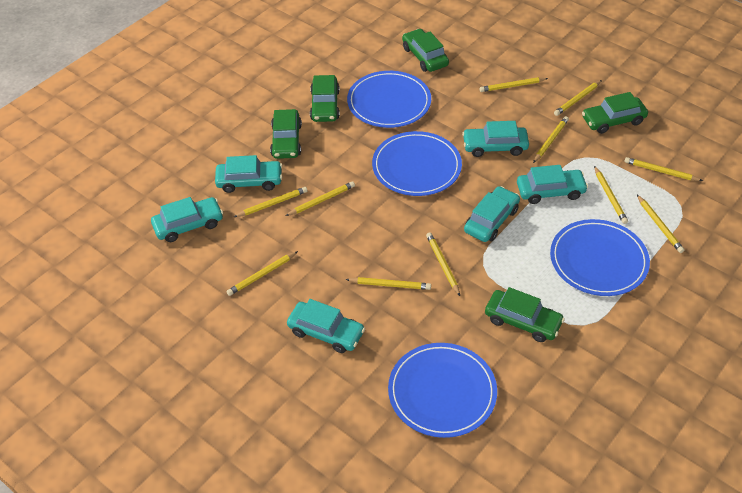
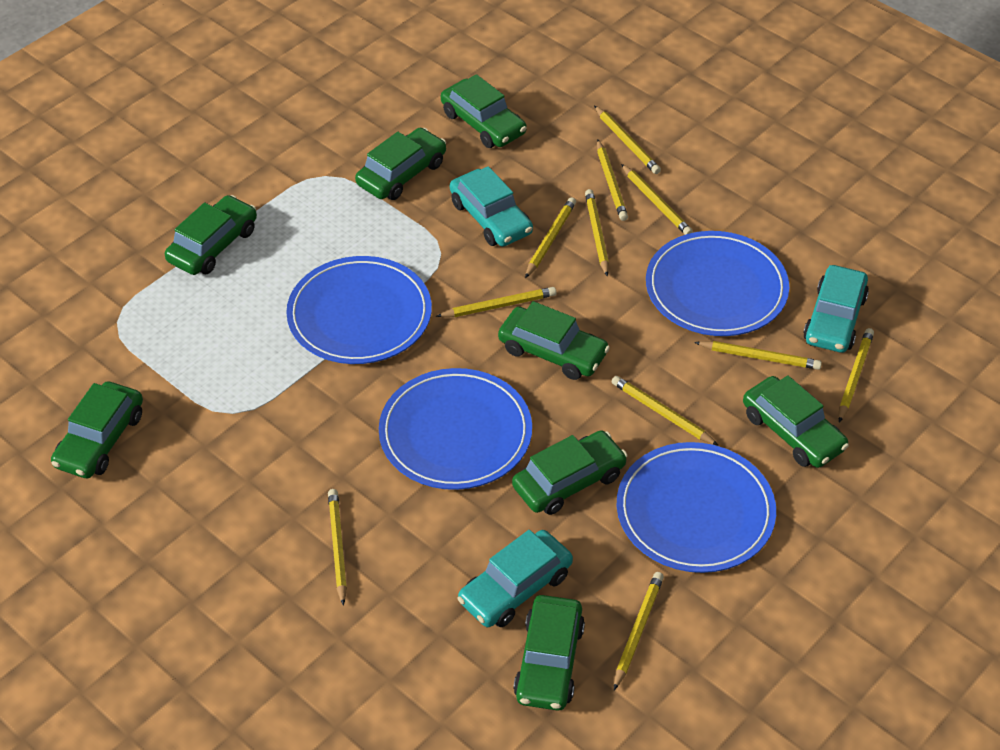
green car: [270,109,302,159] [310,75,340,122] [402,29,449,72] [485,287,565,342] [582,92,648,134] = 5 -> [51,381,143,478] [165,195,257,275] [355,128,446,200] [441,74,527,148] [498,301,610,380] [512,430,627,515] [514,595,585,711] [743,375,849,468] = 8
turquoise car: [151,197,223,242] [215,155,282,193] [287,299,365,353] [462,121,529,157] [464,186,520,242] [517,165,588,204] = 6 -> [450,166,533,247] [457,530,573,627] [803,265,869,353] = 3

